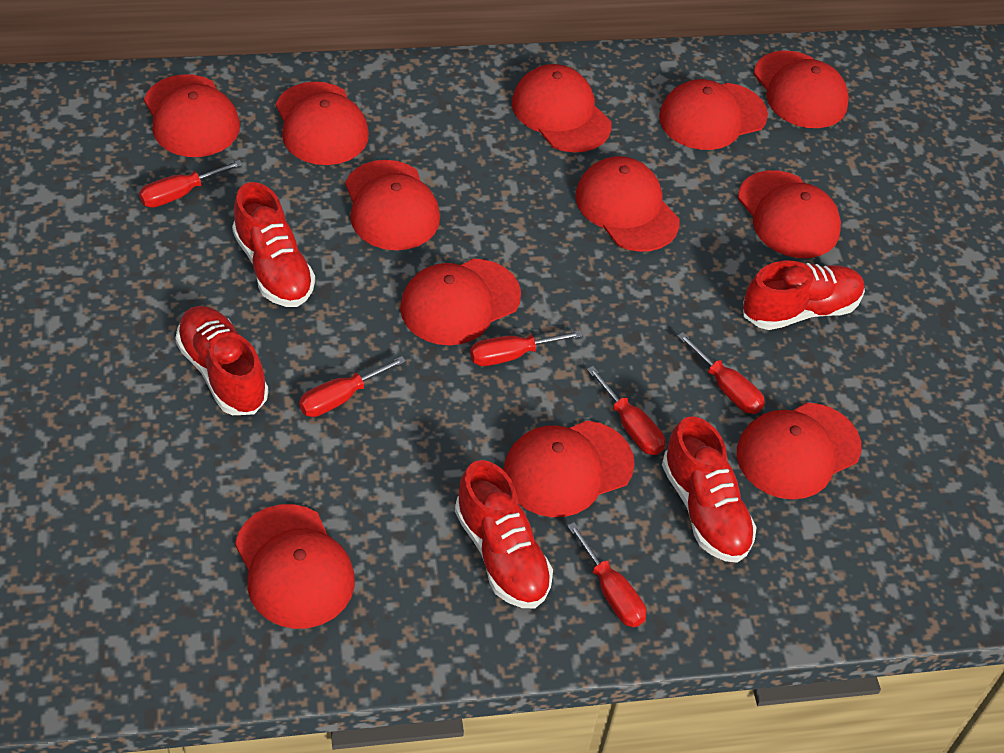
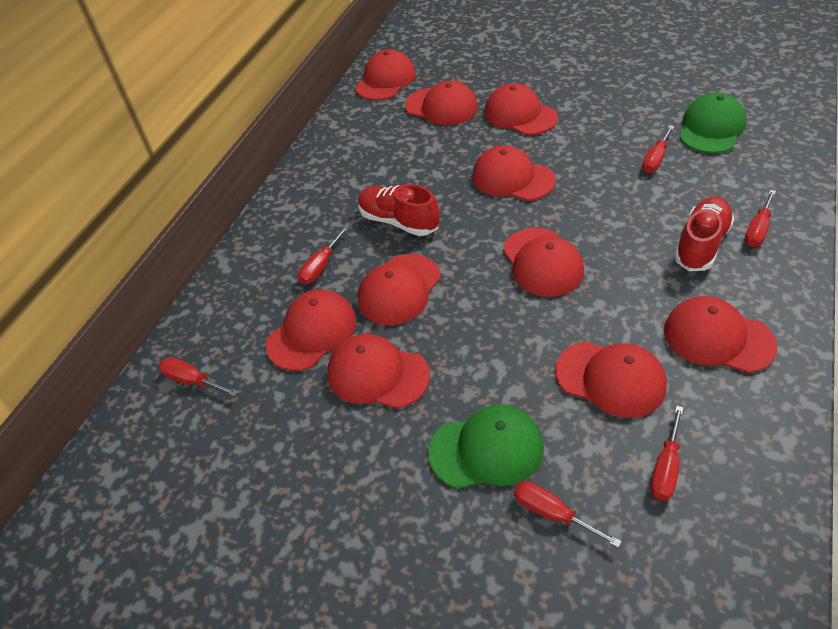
green cap: none = 0 -> [428,404,544,489] [680,93,747,153] = 2
red cap: [144,74,240,157] [235,504,355,629] [276,82,369,165] [345,160,440,250] [400,259,521,345] [503,421,635,517] [512,64,611,152] [575,156,680,252] [659,79,768,150] [737,403,862,500] [738,170,841,258] [754,51,849,128] = 12 -> [266,289,357,371] [327,334,430,409] [355,49,416,100] [358,254,441,325] [405,81,478,125] [472,145,556,201] [484,83,558,135] [503,228,584,297] [555,341,667,418] [664,296,777,373] = 10
red shoe: [175,306,268,415] [232,182,315,307] [455,460,553,608] [662,416,757,563] [743,261,865,330] = 5 -> [358,184,440,236] [674,196,734,271] = 2

